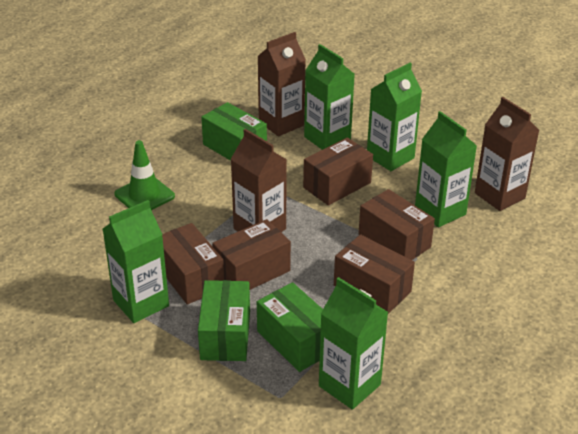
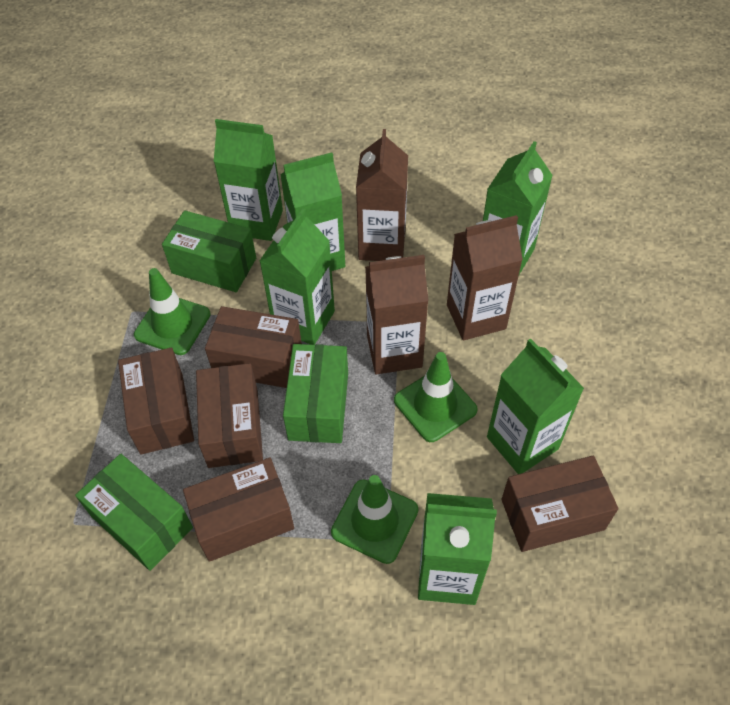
green carton: [103,200,169,323] [304,44,355,150] [319,277,388,410] [367,63,422,171] [415,111,477,227] = 5 -> [214,119,283,241] [260,208,335,345] [280,152,345,271] [418,493,497,605] [483,141,553,275] [487,338,584,474] = 6
green traffic cone: [114,140,175,210] = 1 -> [134,268,211,355] [331,475,418,564] [394,352,478,442] = 3

